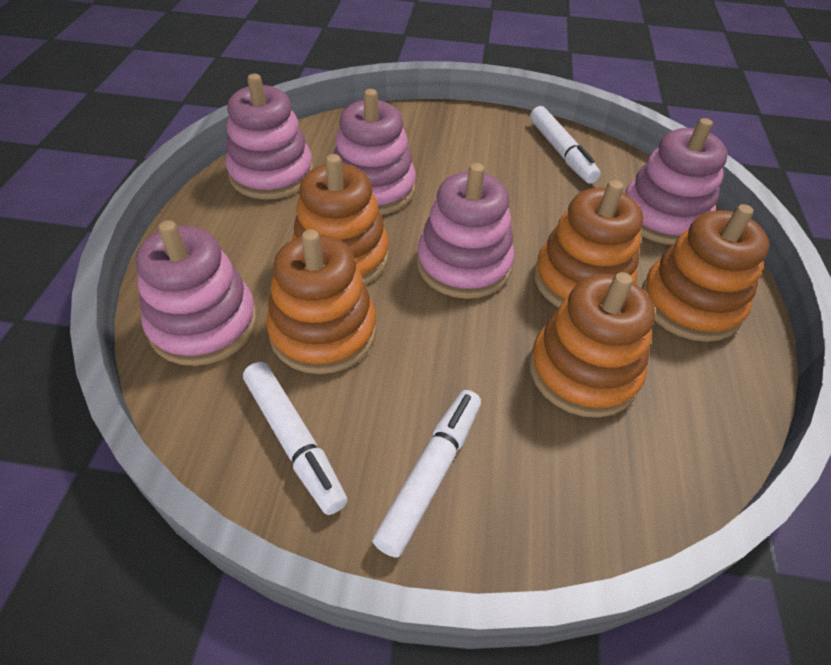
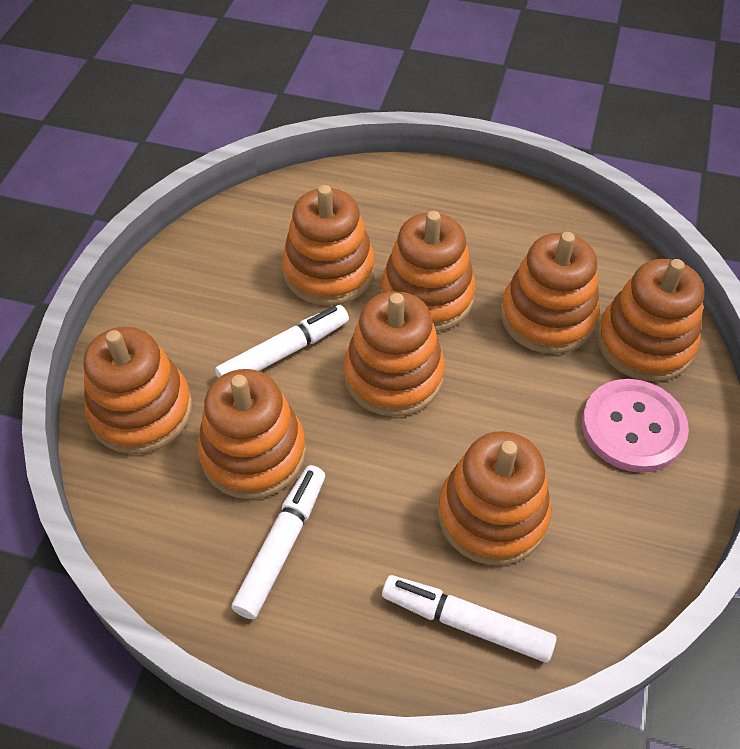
orange stacking toy: [266,229,377,374] [292,154,389,285] [529,272,655,418] [534,180,643,308] [642,204,769,342] = 5 -> [84,327,192,454] [198,369,306,499] [282,185,375,306] [344,291,445,417] [381,211,476,332] [438,431,551,565] [501,232,599,354] [597,259,704,382] = 8
pink button: none = 0 -> [582,379,689,473] = 1
pink stacking toy: [136,220,257,366] [225,74,313,199] [333,89,416,215] [417,163,515,299] [625,118,727,245] = 5 -> none = 0

